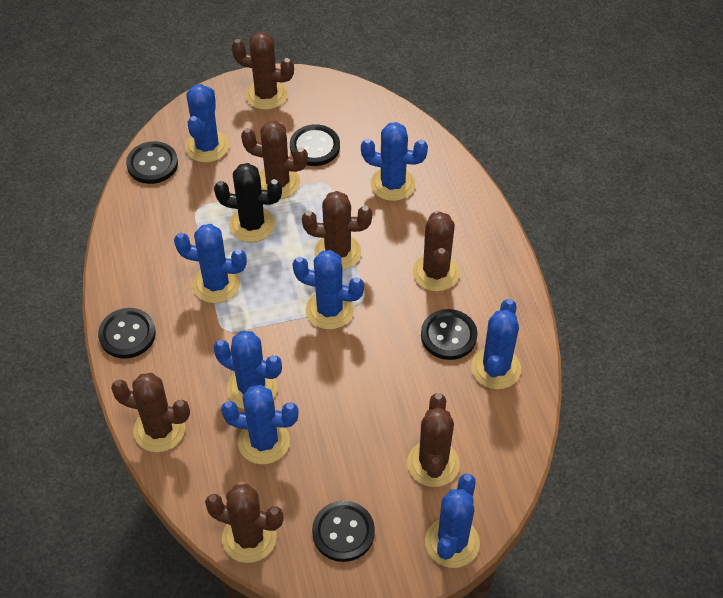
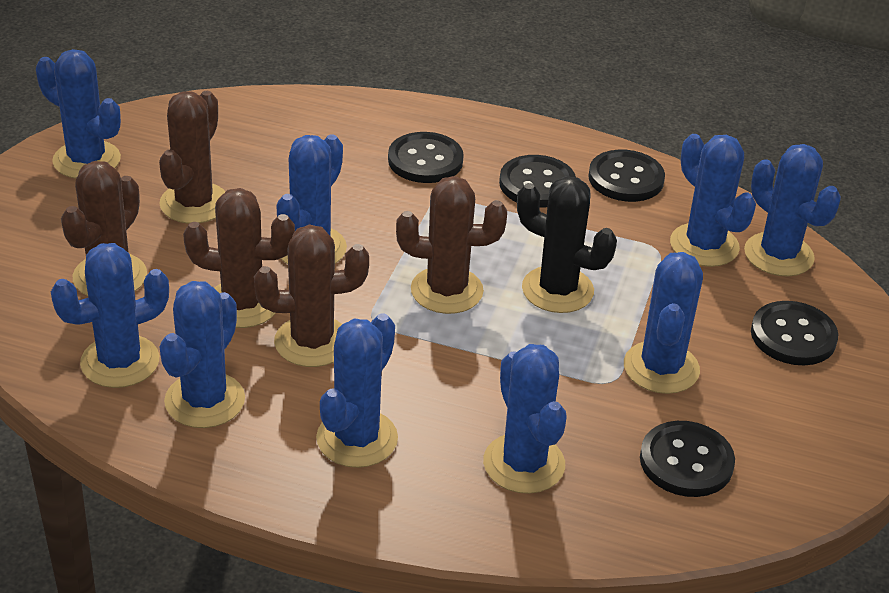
blue cactus: [174,224,247,303] [185,84,229,163] [214,331,282,409] [221,385,299,464] [292,250,364,330] [361,122,428,201] [425,474,480,568] [471,299,521,389] = 8 -> [36,49,121,179] [51,243,169,388] [160,281,245,428] [276,135,347,264] [316,314,398,468] [483,344,567,494] [624,252,703,394] [670,134,756,267] [744,144,841,277] = 9
brown cactus: [111,373,190,452] [205,484,284,563] [232,32,294,110] [241,121,308,199] [302,191,372,270] [407,393,460,487] [412,211,460,292] = 7 -> [61,161,147,296] [159,91,225,224] [183,188,295,328] [254,224,369,367] [396,176,507,314] = 5

